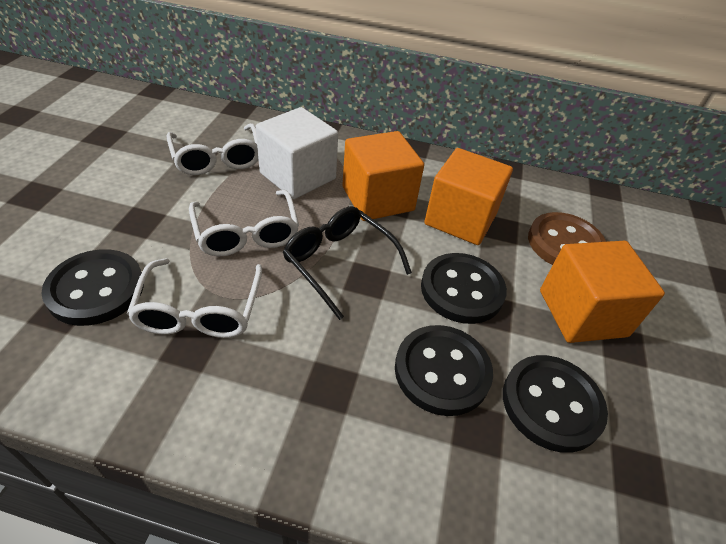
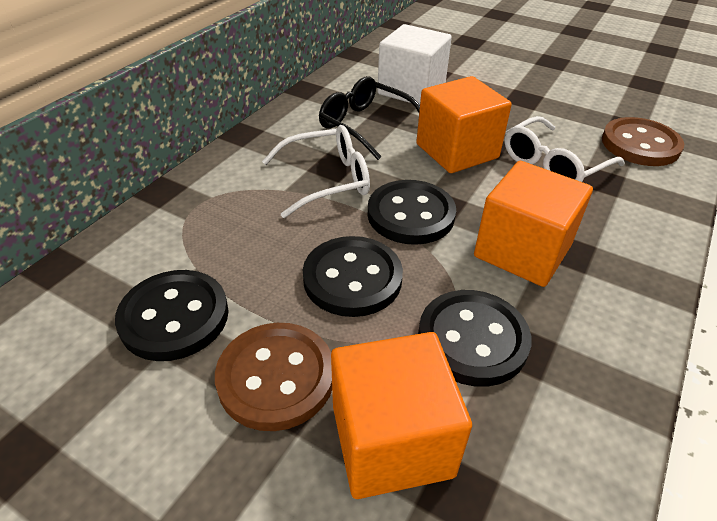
brown button: [528,212,606,265] = 1 -> [215,323,332,431] [602,117,684,166] = 2
white glasses: [127,258,262,338] [166,123,258,175] [189,190,299,256] = 3 -> [262,125,370,218] [505,116,624,182] = 2

